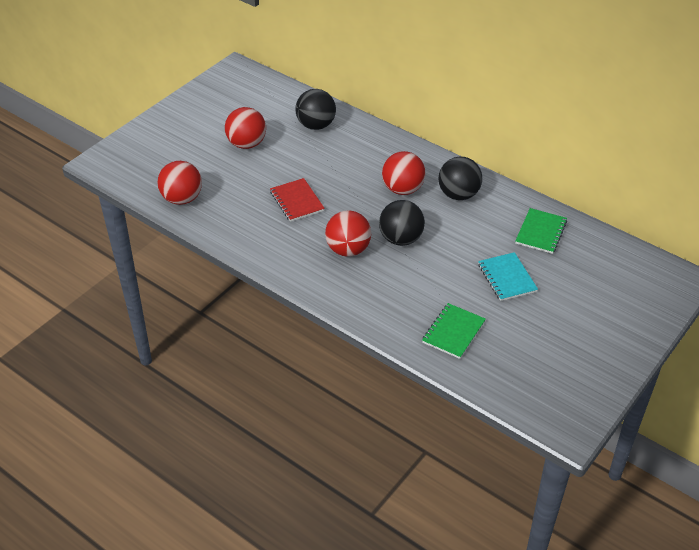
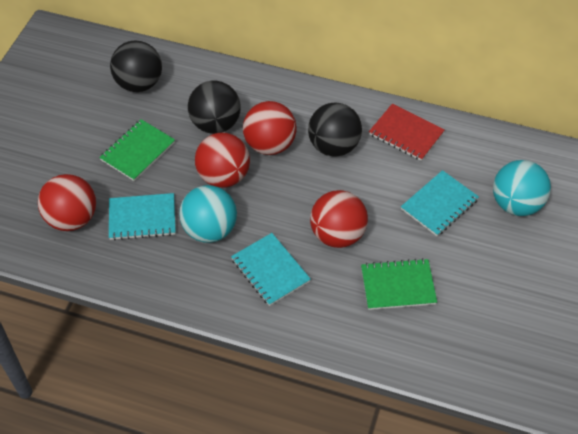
turquoise ball: none = 0 -> [179,185,237,243] [493,160,551,216] = 2
turquoise notebook: [478,252,538,301] = 1 -> [109,193,176,240] [231,233,311,306] [401,170,479,236] = 3

